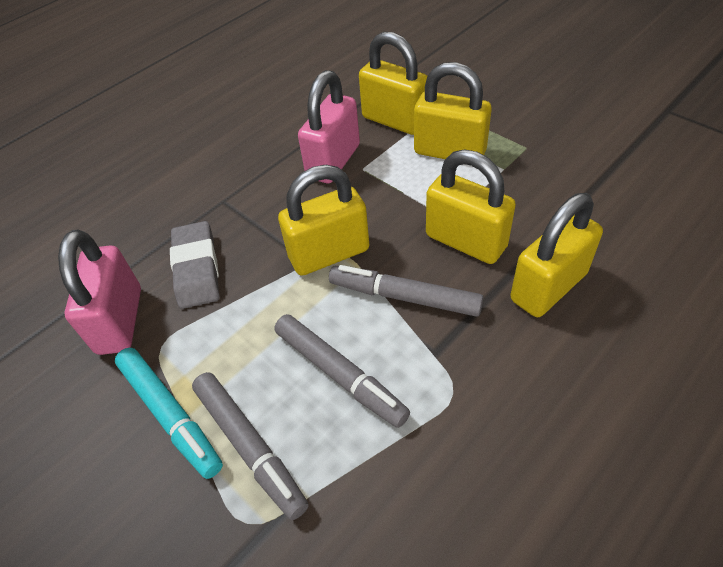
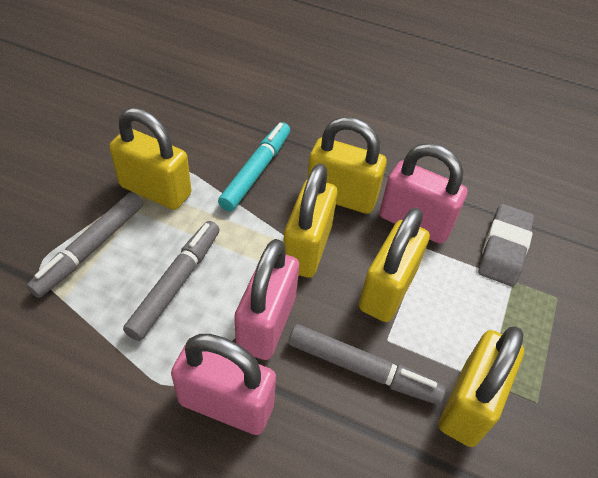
pink padlock: [58,230,141,355] [298,70,360,183] = 2 -> [171,334,276,435] [234,239,299,360] [379,143,468,244] = 3

